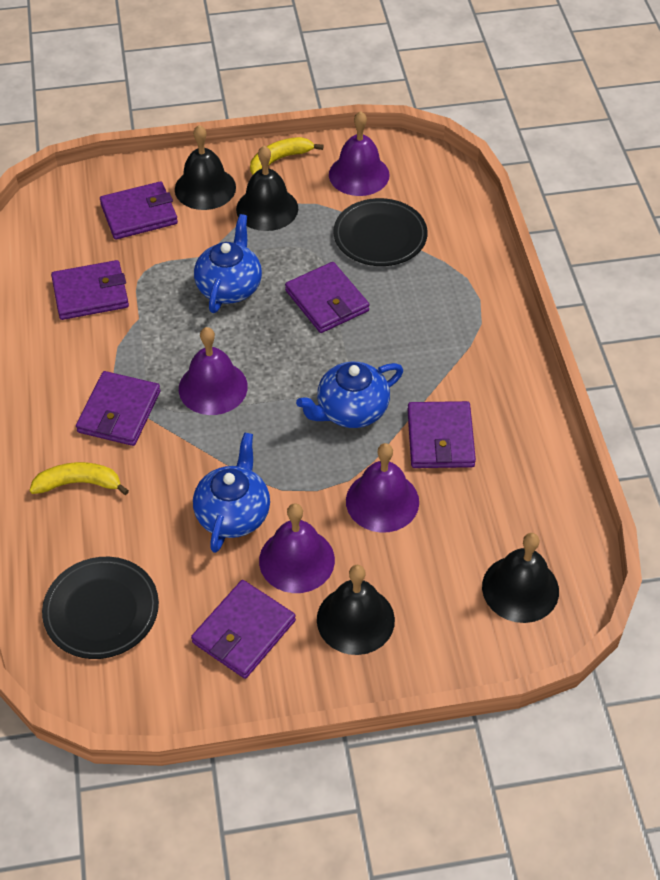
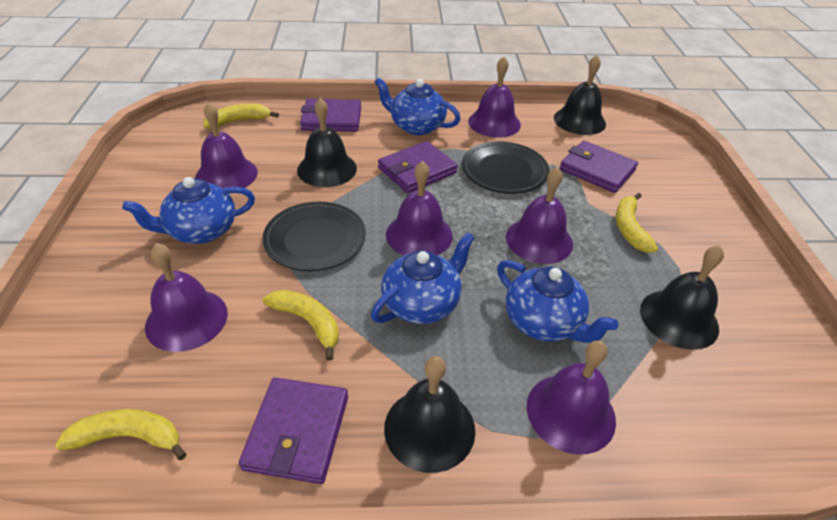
blue teapot: [193,432,270,553] [194,214,262,313] [296,362,403,428] = 3 -> [122,177,255,244] [371,232,475,324] [375,77,461,135] [497,260,618,343] = 4
purple bell: [179,327,248,415] [259,503,335,593] [329,111,390,196] [346,443,419,532] = 4 -> [145,243,228,352] [195,102,258,189] [386,161,453,255] [468,56,521,138] [506,167,573,264] [527,340,616,455] = 6
purple wallet: [51,260,129,320] [76,371,161,446] [100,181,178,240] [191,580,296,679] [285,262,369,333] [407,401,476,468] = 6 -> [239,377,348,484] [300,99,361,132] [378,141,458,193] [559,141,638,193] = 4
yellow banana: [30,462,129,495] [250,137,324,175] = 2 -> [55,409,186,460] [204,104,279,128] [262,290,339,361] [616,193,658,253] = 4

